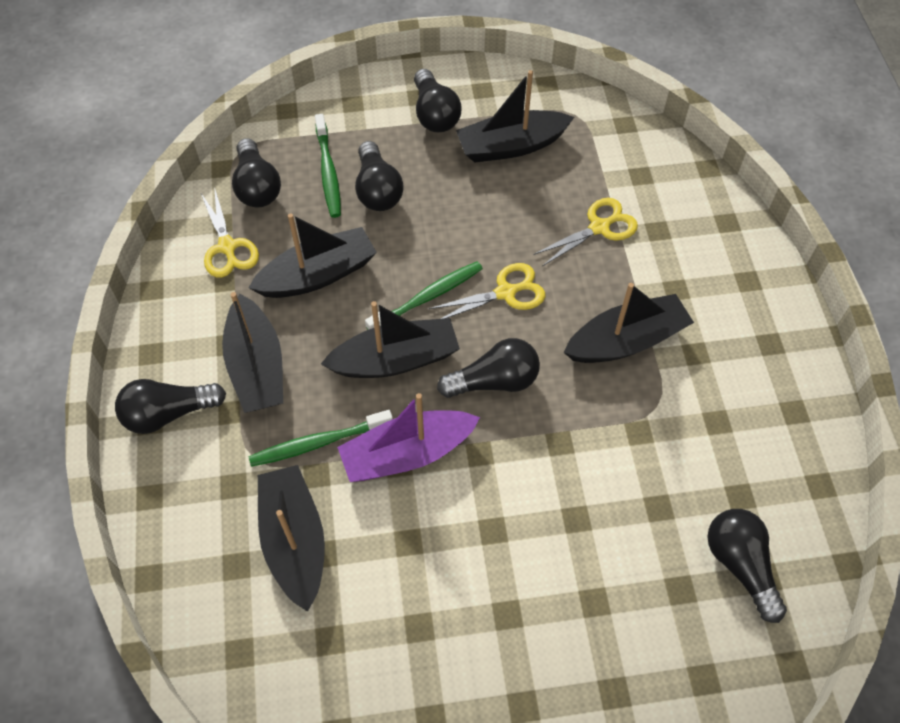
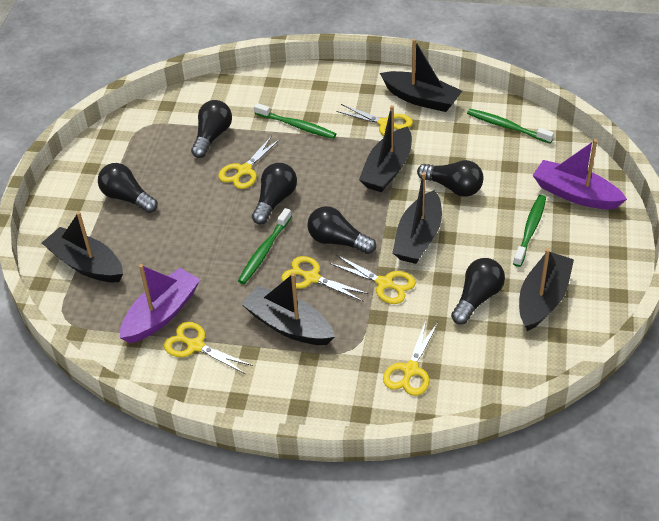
green toothbrush: [248,410,393,467] [315,114,341,218] [365,261,483,330] = 3 -> [238,208,292,284] [254,103,336,139] [467,109,554,143] [513,195,546,267] = 4
purple boat: [337,393,480,482] = 1 -> [120,264,201,344] [533,139,627,209] = 2
yellow scissors: [201,187,259,277] [428,263,545,319] [533,198,638,266] = 3 -> [164,322,253,374] [218,136,281,189] [281,256,369,301] [330,255,416,304] [336,104,413,136] [383,320,438,396] = 6

